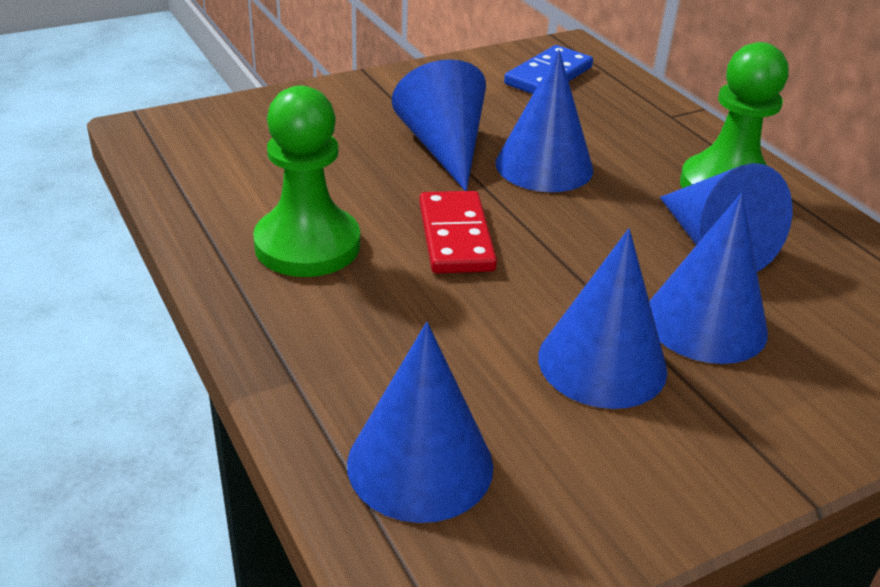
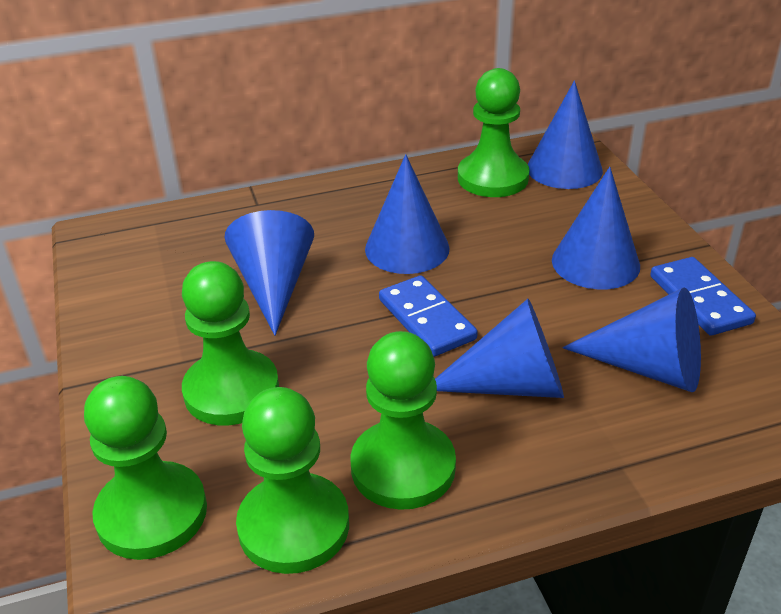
blue domino: [504,45,593,94] = 1 -> [379,275,478,357] [650,257,756,336] = 2
green pawn: [253,85,360,277] [680,42,789,188] = 2 -> [84,376,207,560] [182,261,279,425] [236,387,349,574] [351,331,456,510] [458,68,529,197] = 5
red domino: [419,191,497,273] = 1 -> none = 0

